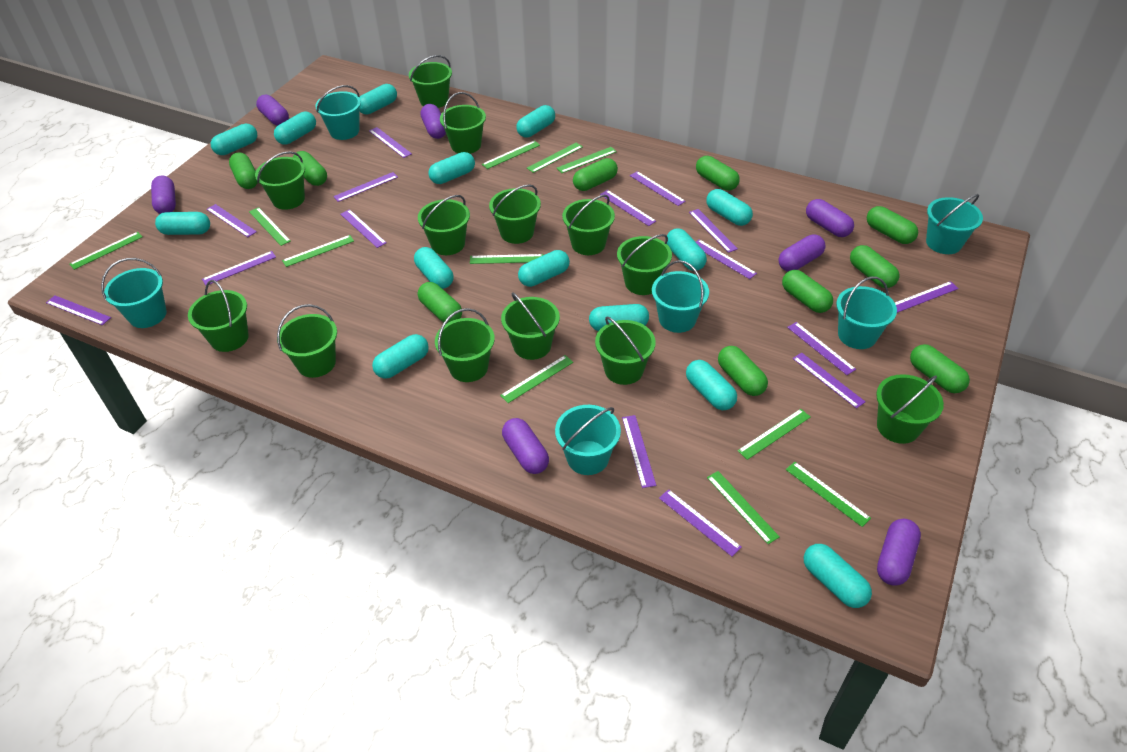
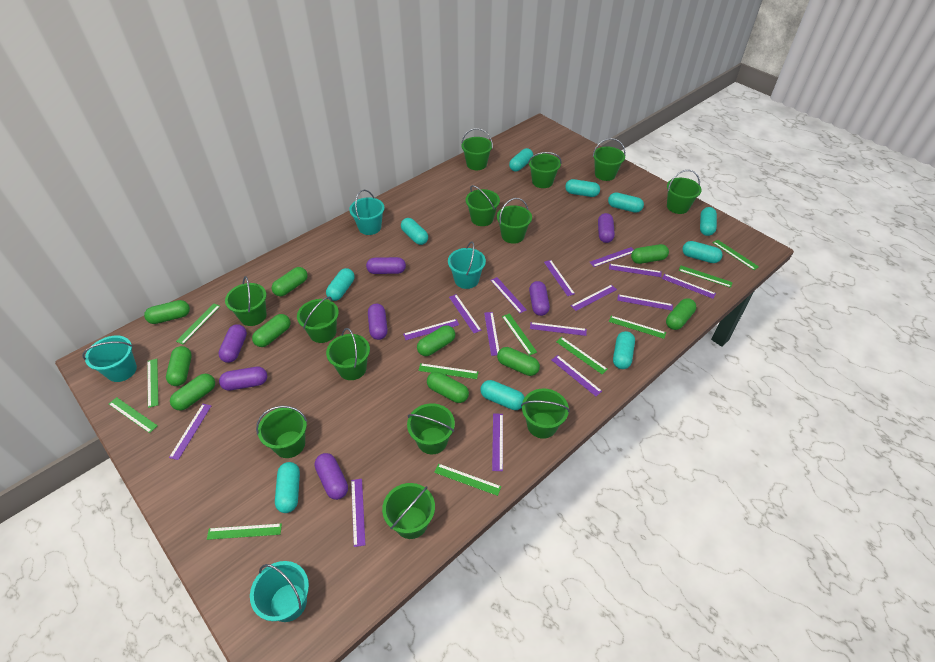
turquoise bucket: [101,258,167,328] [315,85,361,140] [555,405,621,475] [652,260,709,333] [836,276,897,349] [926,194,983,254] = 6 -> [82,335,137,382] [250,561,309,622] [349,190,385,235] [448,241,486,289] = 4
turquoise capsule: [155,212,210,235] [211,124,257,155] [274,112,316,145] [359,84,397,114] [372,334,429,379] [414,247,453,289] [428,152,475,184] [516,105,555,138] [518,250,570,287] [589,304,649,331] [667,228,707,271] [686,360,737,410] [706,189,753,226] [804,544,872,608] = 14 -> [275,462,300,513] [326,268,355,301] [401,218,428,245] [481,380,525,410] [509,148,533,171] [565,179,600,197] [608,192,644,213] [613,331,635,369] [682,241,722,263] [700,207,717,236] = 10

